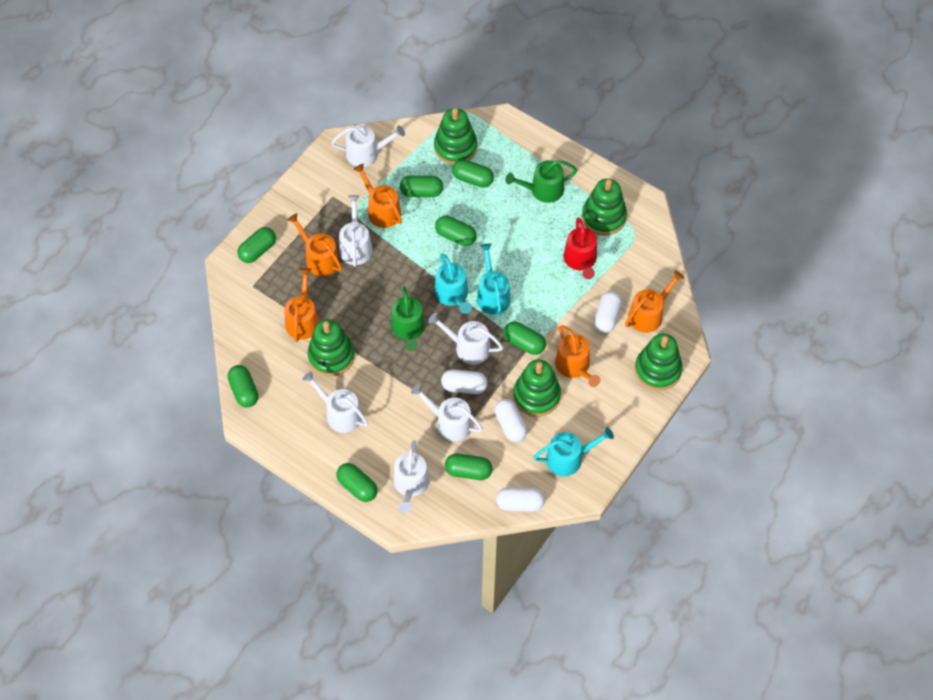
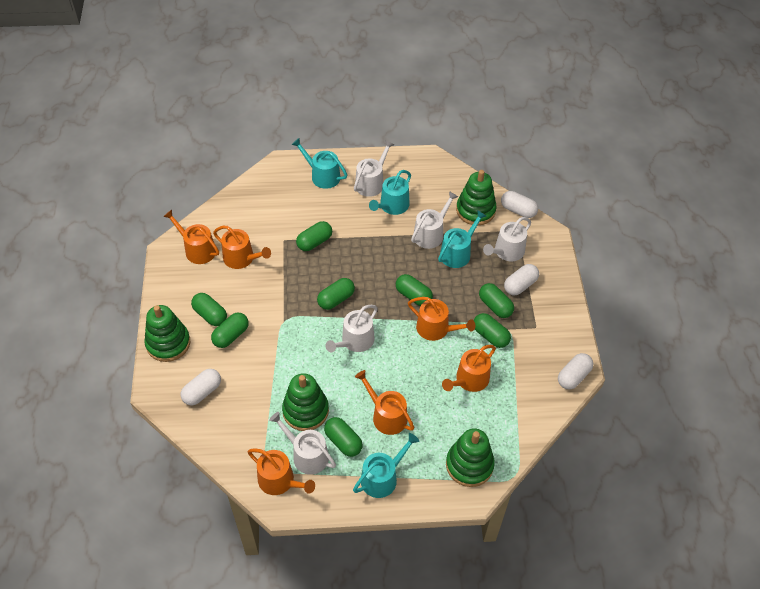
green stacking toy: [308,319,355,376] [434,108,477,165] [513,359,561,417] [582,178,627,236] [635,333,682,391] = 5 -> [144,305,190,362] [282,373,329,431] [446,429,495,487] [456,170,497,225] = 4
green watering can: [391,286,425,351] [506,160,577,203] = 2 -> none = 0
orange watering can: [284,268,319,342] [287,213,342,276] [353,163,402,228] [555,325,600,387] [625,270,684,333] = 5 -> [163,210,219,264] [213,226,271,269] [247,449,315,495] [355,370,414,435] [408,297,475,341] [442,345,496,392] = 6
red watering can: [564,218,597,279] = 1 -> none = 0
turquoise watering can: [434,254,472,314] [477,243,511,316] [534,427,614,476] = 3 -> [292,138,347,189] [353,433,419,498] [369,170,411,215] [438,210,486,268] = 4
white watering can: [302,371,368,433] [331,125,405,167] [339,195,373,267] [394,440,429,513] [411,384,483,442] [428,313,503,365] = 6 -> [269,412,336,475] [326,305,378,352] [354,140,395,197] [411,191,458,249] [483,217,531,261] = 5

